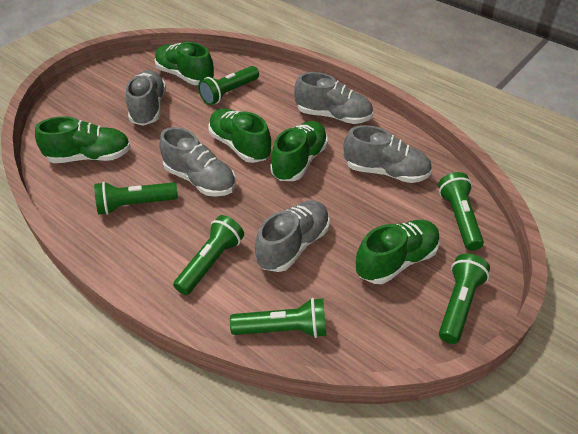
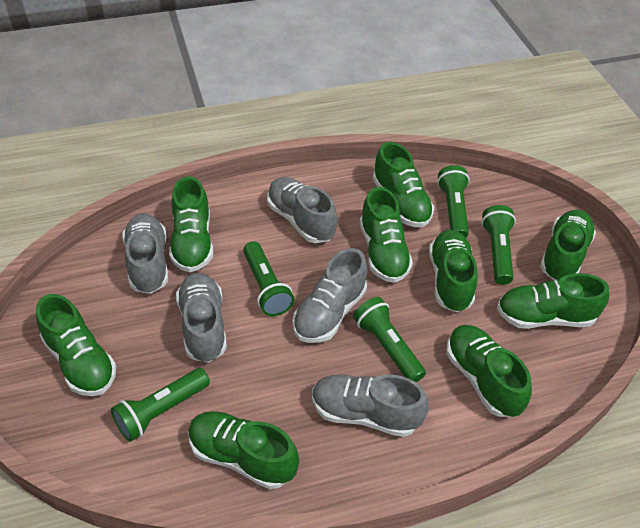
green flashlight: [94,182,178,215] [173,215,244,295] [198,66,259,105] [230,298,326,338] [438,172,484,251] [439,254,490,344] = 6 -> [111,368,210,442] [243,241,294,316] [353,297,426,382] [437,165,470,237] [481,205,516,285] = 5
green shoe: [35,116,131,163] [155,42,214,85] [208,109,271,163] [270,121,328,181] [356,220,440,284] = 5 -> [36,294,117,396] [169,176,213,272] [188,411,299,489] [360,187,413,283] [373,142,434,227] [429,230,478,312] [446,325,532,417] [497,273,609,329] [540,209,596,280] = 9

